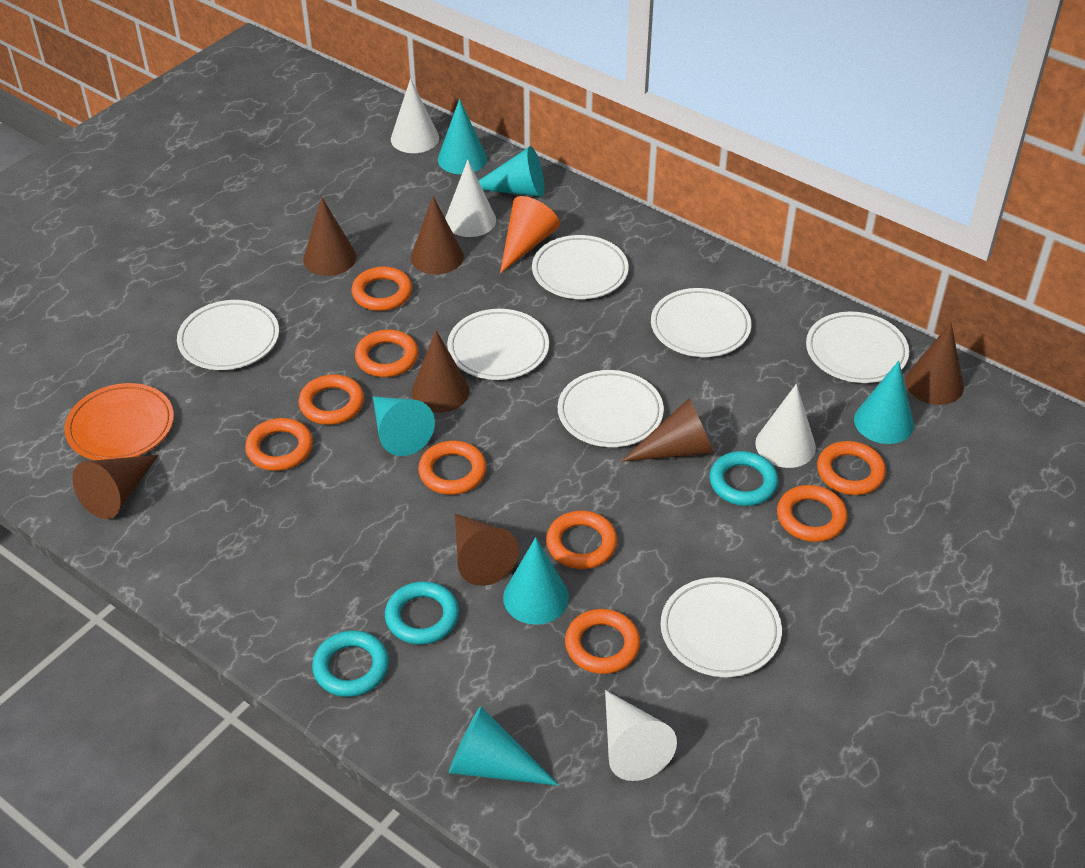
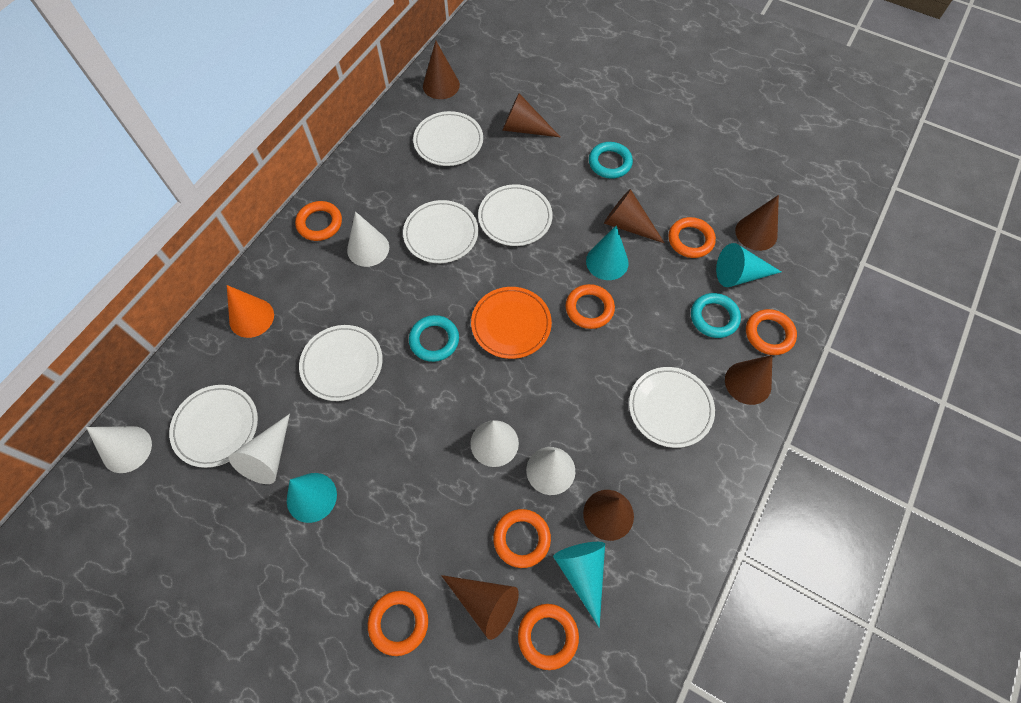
orange ring: [245,418,313,471] [299,375,364,425] [351,267,412,311] [355,329,418,377] [418,441,487,495] [546,511,617,569] [565,609,640,674] [777,485,848,542] [817,441,886,495] = 9 -> [295,201,342,241] [368,591,428,656] [493,509,551,568] [518,604,579,670] [566,284,615,329] [669,217,716,258] [746,309,797,355] = 7
turquoise cone: [373,396,435,456] [438,99,487,174] [449,706,559,786] [478,146,544,197] [503,537,569,625] [854,361,914,444] = 6 -> [287,473,337,523] [553,542,605,628] [586,226,629,280] [716,243,781,287] = 4
white cone: [391,78,439,153] [445,160,496,237] [605,690,677,781] [755,384,816,468] = 4 -> [86,426,152,473] [229,414,290,484] [347,211,389,267] [470,420,519,467] [526,447,575,495] = 5
white plate: [177,300,279,370] [447,309,549,380] [532,235,629,299] [558,370,664,447] [651,288,751,357] [661,577,782,677] [806,312,909,383] = 7 -> [169,385,258,468] [299,325,383,401] [403,200,478,263] [413,111,483,166] [478,184,553,246] [629,367,715,448] = 6

